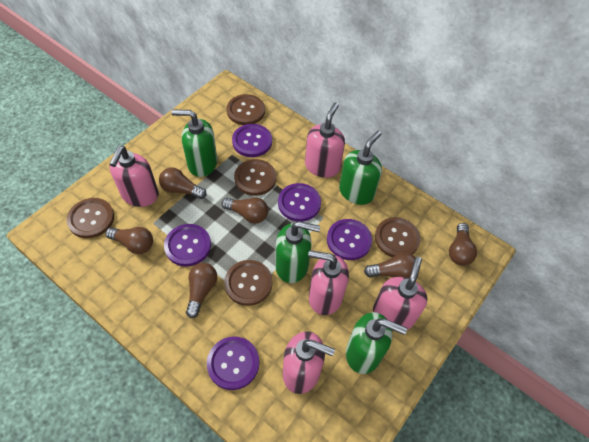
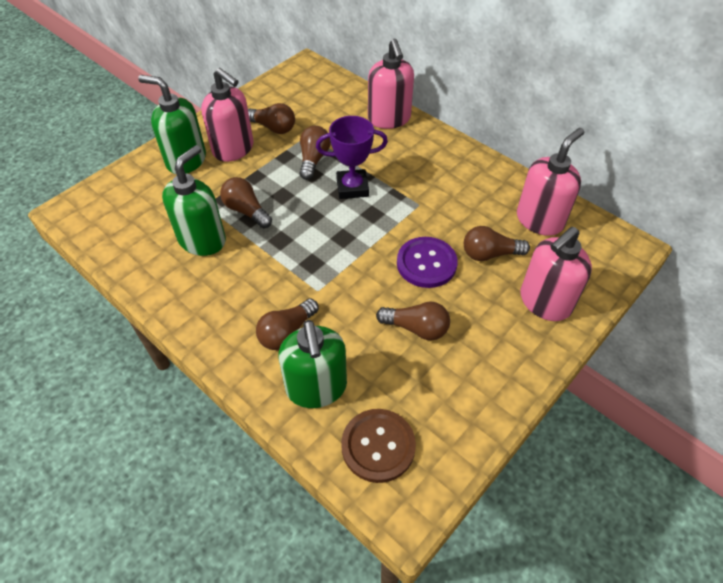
brown button: [67,198,114,238] [224,260,272,306] [227,94,265,125] [234,159,276,196] [375,217,420,257] = 5 -> [341,409,416,483] = 1
green soap dispenser: [172,110,217,177] [275,221,320,283] [339,131,382,205] [346,312,407,374] = 4 -> [138,75,206,174] [162,145,226,256] [278,320,347,408] = 3
pink soap dispenser: [110,146,159,207] [283,331,335,394] [305,102,345,178] [308,250,349,315] [373,257,428,331] = 5 -> [201,68,253,162] [368,39,414,129] [517,128,584,236] [520,227,592,321] = 4
purple button: [164,224,211,266] [207,336,259,390] [232,124,272,157] [278,183,321,222] [327,219,372,260] = 5 -> [397,237,458,288] = 1
purple trophy: none = 0 -> [316,116,388,199] = 1

